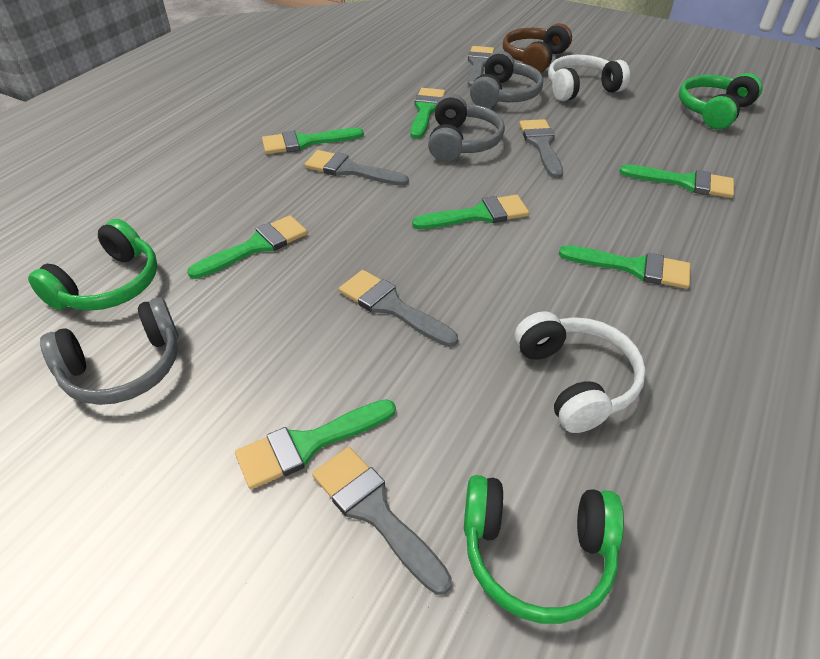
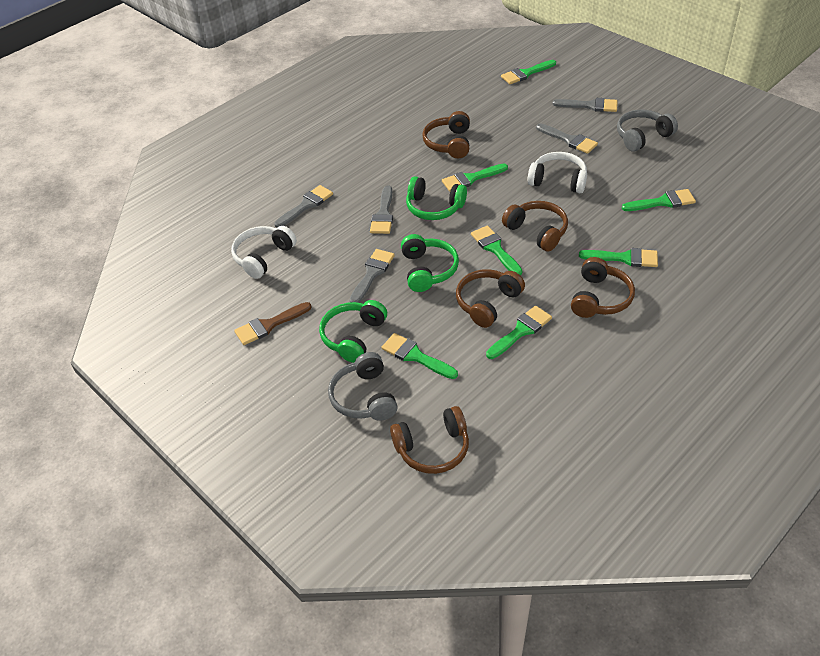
brown brush: none = 0 -> [234,302,312,345] = 1
brown headphones: [503,23,572,73] = 1 -> [390,406,469,474] [422,111,470,158] [456,269,525,328] [502,201,568,252] [571,257,635,318] = 5
grey headphones: [40,297,178,405] [428,94,505,162] [470,51,543,108] = 3 -> [328,352,398,421] [617,110,678,152] = 2

